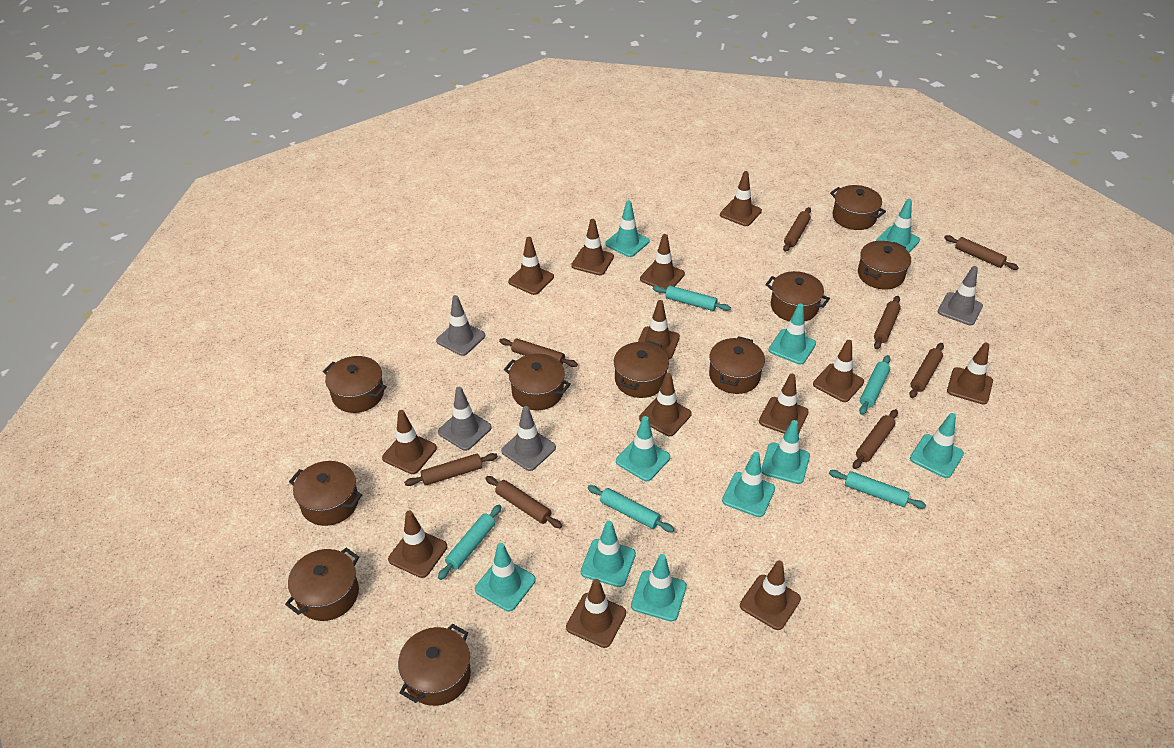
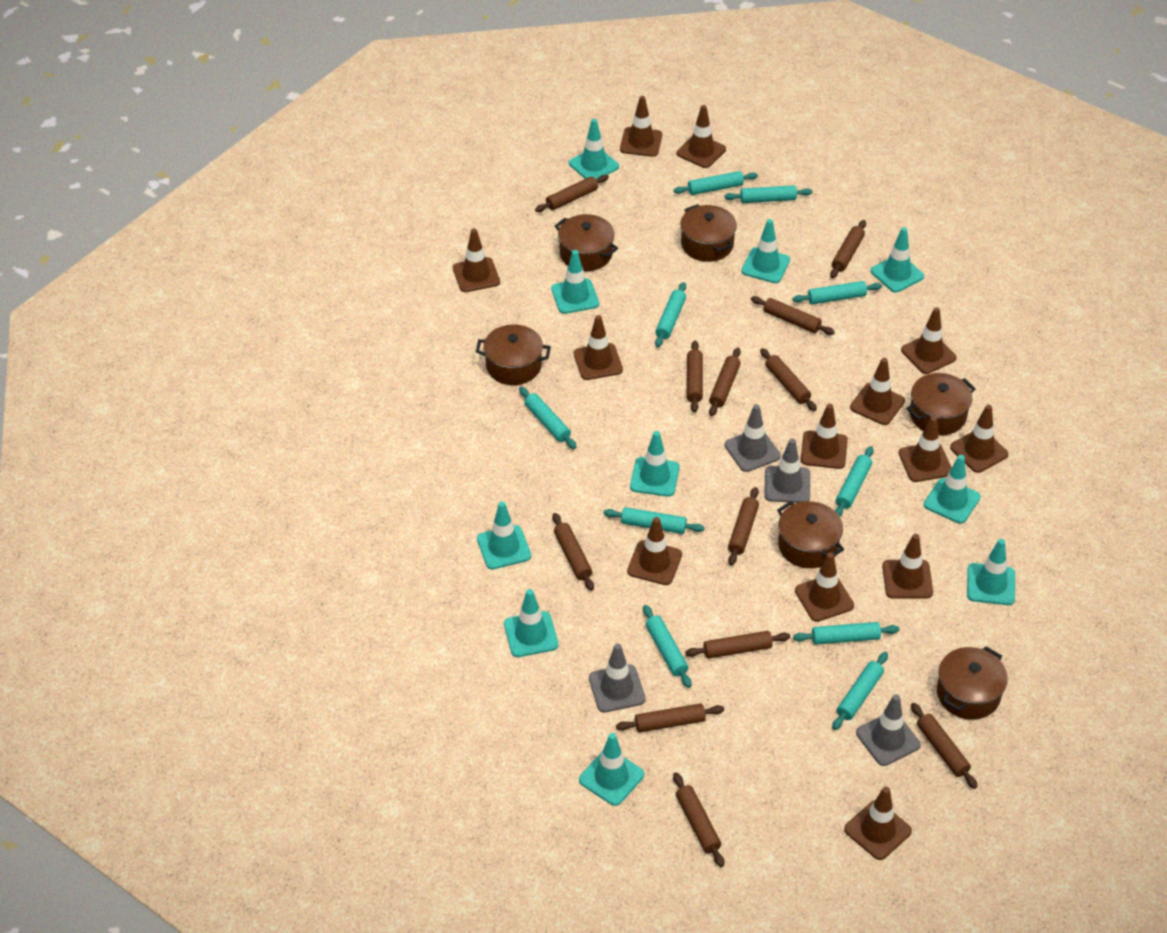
brown pot: [285,548,359,621] [289,461,362,526] [323,356,387,413] [398,624,471,706] [504,354,571,410] [614,341,669,398] [709,336,765,394] [765,271,830,321] [830,185,886,230] [858,241,911,290] = 10 -> [476,324,551,385] [555,214,618,271] [680,204,737,262] [777,501,844,568] [906,373,976,435] [937,646,1008,720] = 6
brown rolling pin: [404,453,498,486] [486,476,562,528] [499,338,578,367] [783,207,811,252] [853,409,898,469] [874,296,901,349] [909,343,944,398] [944,235,1019,270] = 8 -> [535,175,609,212] [552,513,594,591] [616,703,724,733] [673,772,724,867] [685,631,790,659] [687,341,703,412] [709,348,741,416] [728,487,759,565] [751,296,835,335] [760,348,817,411] [830,220,866,278] [911,703,978,789] = 12
turquoise rolling pin: [438,505,501,580] [588,485,674,532] [653,286,731,311] [829,470,926,509] [859,355,890,415] = 5 -> [519,387,577,449] [604,507,705,534] [643,605,691,688] [655,282,686,347] [673,171,758,195] [725,185,813,203] [792,281,882,304] [793,622,899,645] [832,652,888,730] [835,446,874,517] = 10

